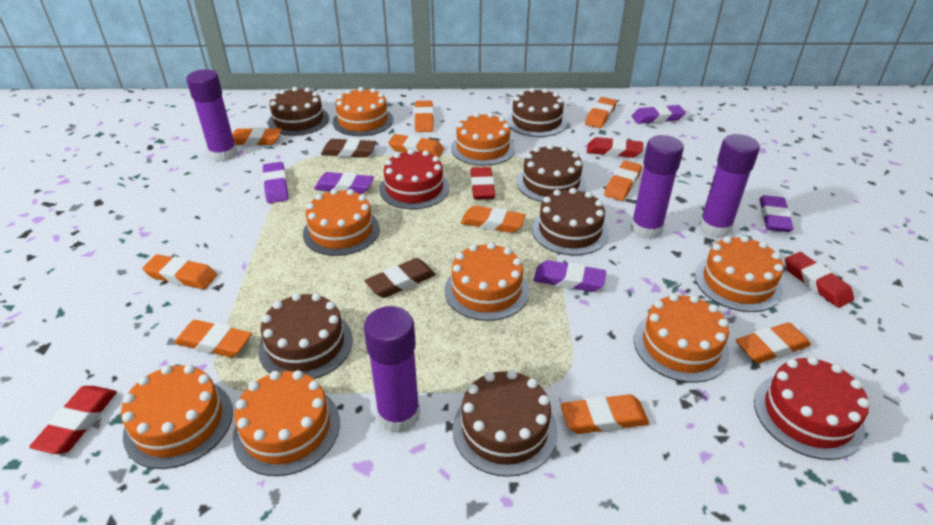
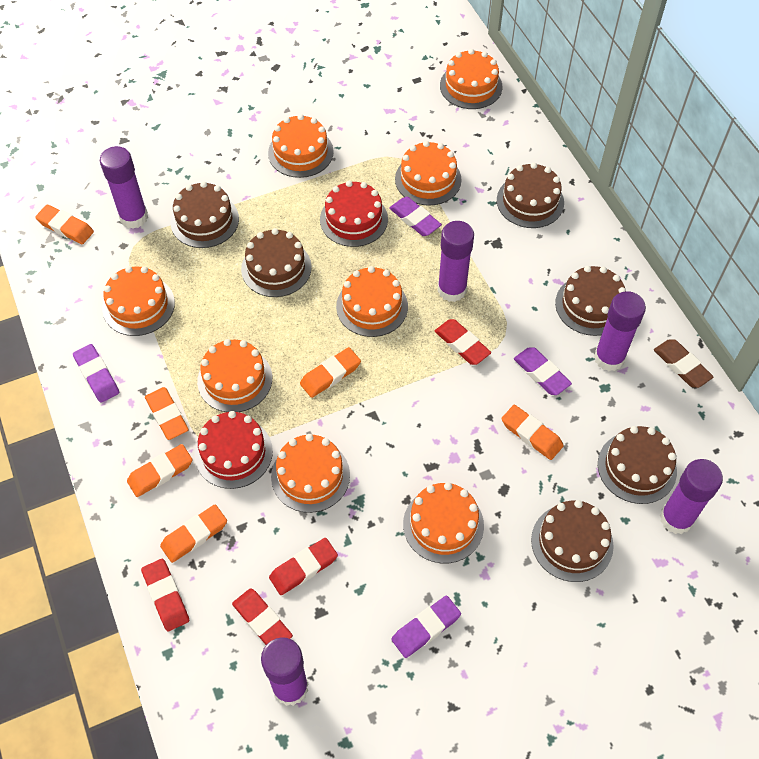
brown eraser: [321,138,376,157] [364,258,436,298] = 2 -> [654,339,714,388] = 1
orange eraser: [142,254,217,289] [174,320,252,358] [232,127,282,146] [388,134,444,157] [414,101,434,132] [461,205,526,233] [560,394,649,434] [585,97,617,128] [604,161,642,201] [736,322,811,363] = 10 -> [35,205,94,244] [127,444,192,497] [145,387,189,440] [160,505,227,563] [300,347,361,398] [501,405,564,460] = 6
purple eraser: [262,162,288,203] [314,172,374,194] [533,260,606,292] [632,105,686,124] [759,195,794,232] = 5 -> [73,344,119,403] [389,197,442,236] [391,596,461,658] [514,347,572,395] = 4
purple glue stick: [186,69,238,162] [364,306,420,433] [631,135,684,239] [699,134,760,238] = 4 -> [100,146,148,229] [261,637,308,706] [438,221,474,302] [594,291,646,371] [660,459,723,534] = 5

